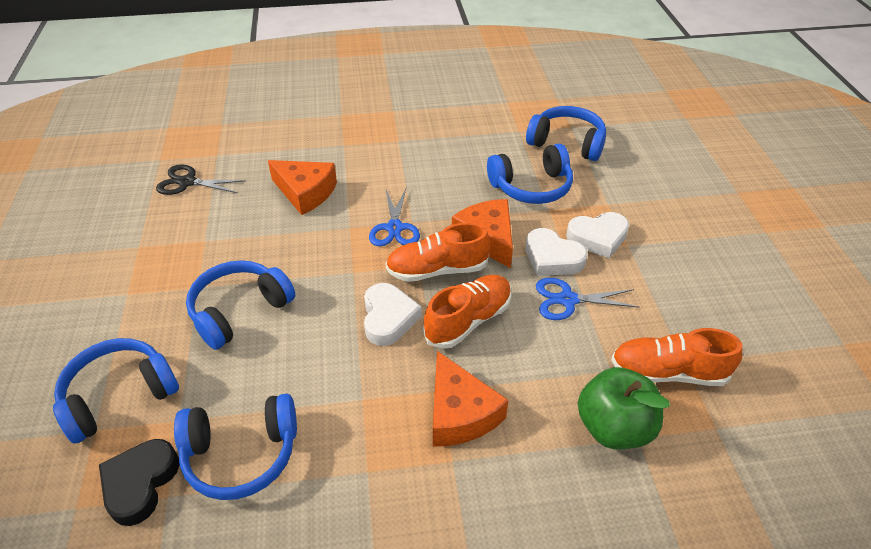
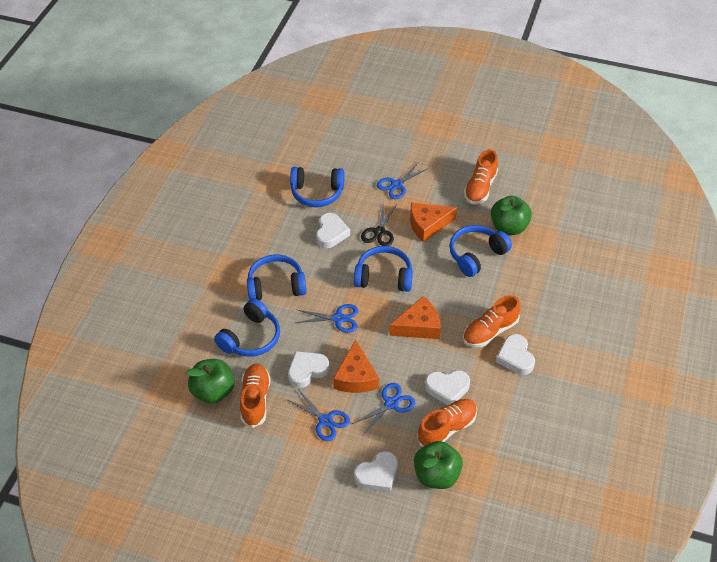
black heart: [99,439,180,526] = 1 -> none = 0
blue scissors: [369,189,420,246] [536,278,639,320] = 2 -> [286,389,350,441] [295,304,358,333] [352,383,416,435] [377,163,429,199] = 4
green apple: [578,367,670,449] = 1 -> [186,359,235,404] [414,441,463,489] [491,196,532,235] = 3
orange shoe: [386,223,490,282] [423,275,511,349] [611,328,742,386] = 3 -> [240,363,271,428] [417,399,477,447] [463,295,521,347] [464,149,498,204] = 4
white heart: [364,283,422,346] [526,228,588,276] [566,212,629,258] = 3 -> [288,351,329,388] [316,213,350,248] [354,451,398,493] [425,370,470,406] [496,334,535,375] = 5

